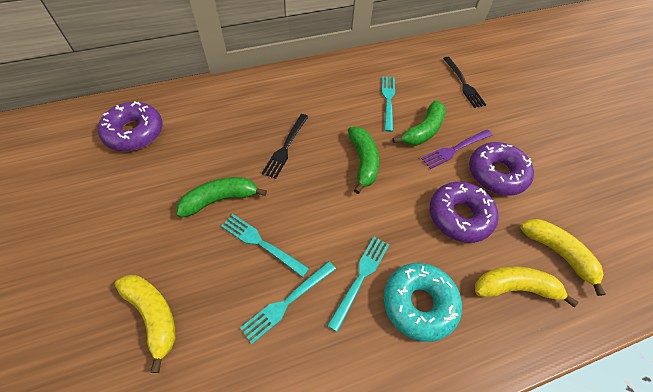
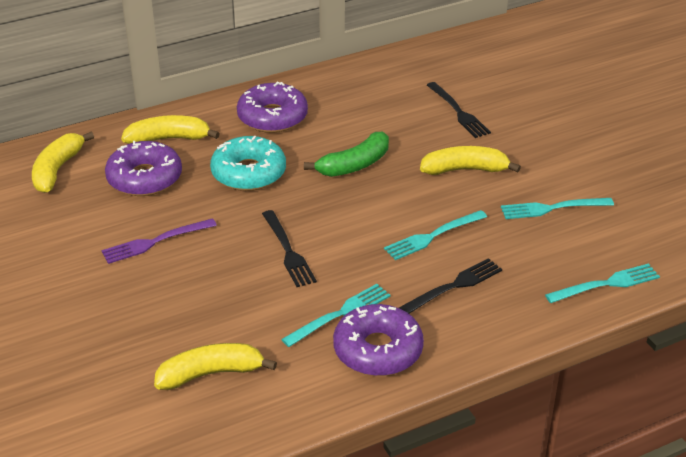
black fork: [262,114,308,179] [443,57,486,108] = 2 -> [262,210,317,287] [399,258,502,314] [427,82,491,138] = 3
green banana: [176,177,267,218] [348,127,379,194] [393,101,446,146] = 3 -> [304,132,389,177] = 1
yellow banana: [115,275,176,373] [475,267,578,307] [520,219,606,296] = 3 -> [32,132,94,193] [121,115,220,144] [154,343,277,390] [420,146,521,175] = 4

